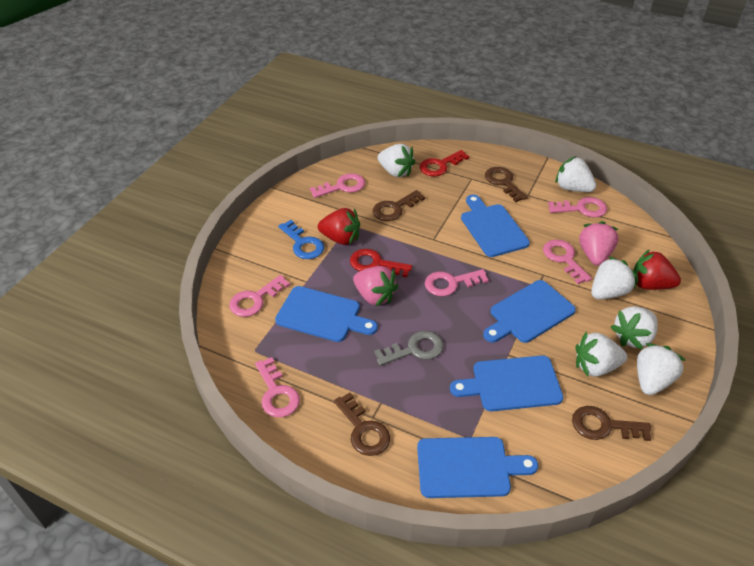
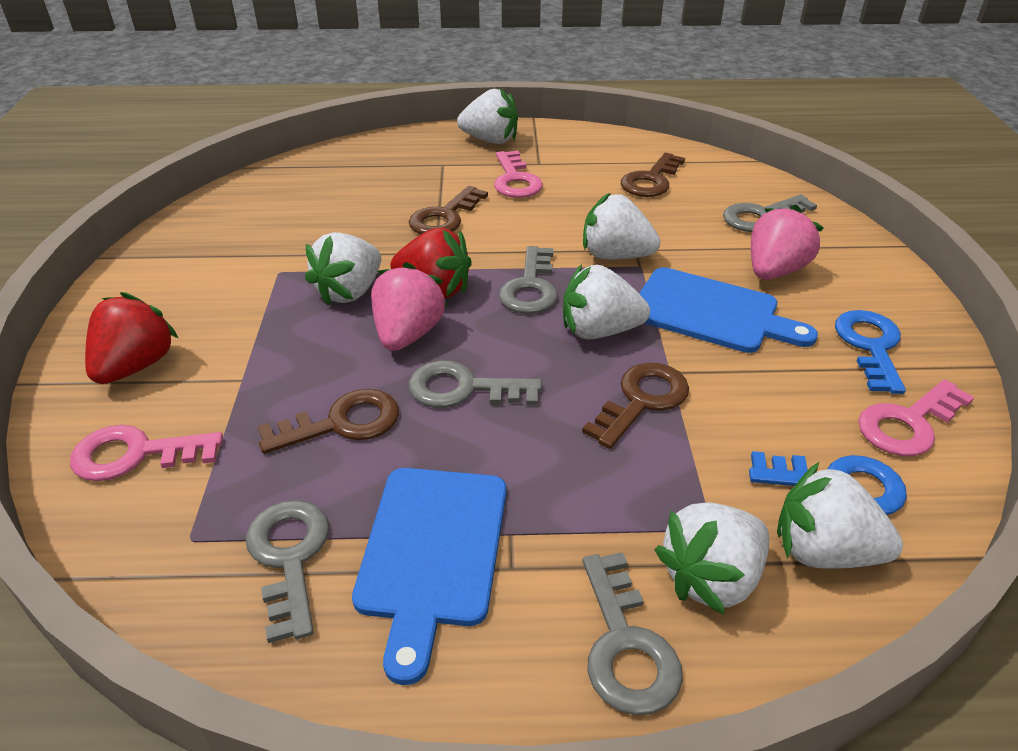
blue cutting board: [275,286,378,342] [417,437,538,498] [450,355,563,411] [461,195,530,257] [483,280,576,343] = 5 -> [352,468,506,685] [639,267,818,353] = 2
blue key: [278,220,324,259] = 1 -> [749,451,907,515] [835,310,906,394] = 2
grey key: [374,331,444,366] = 1 -> [246,500,329,643] [409,360,542,408] [499,246,558,314] [582,552,683,715] [723,194,817,232] = 5
pink key: [229,275,290,317] [255,357,300,417] [310,173,365,198] [425,269,489,296] [543,240,592,284] [548,197,607,217] = 6 -> [70,425,223,481] [494,151,543,198] [858,379,974,456] = 3
red key: [350,249,412,277] [420,150,469,176] = 2 -> none = 0

